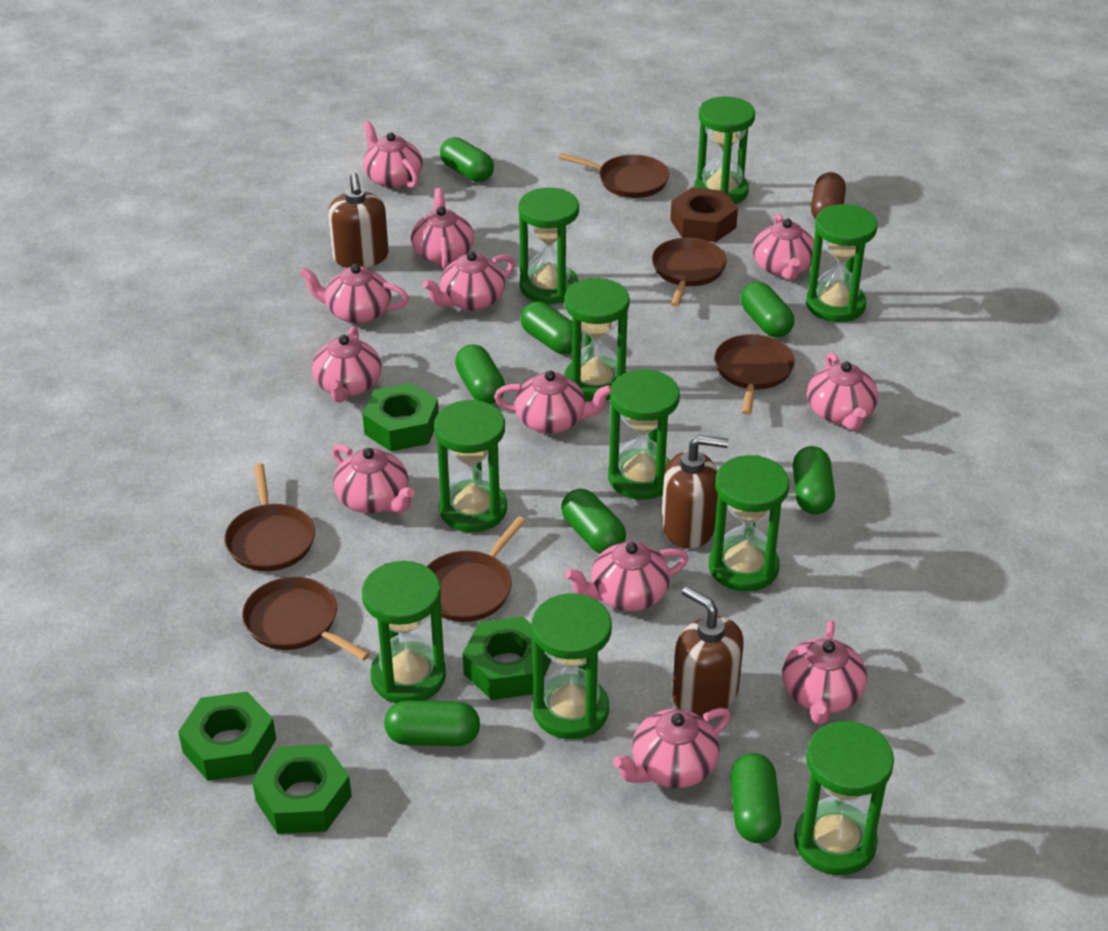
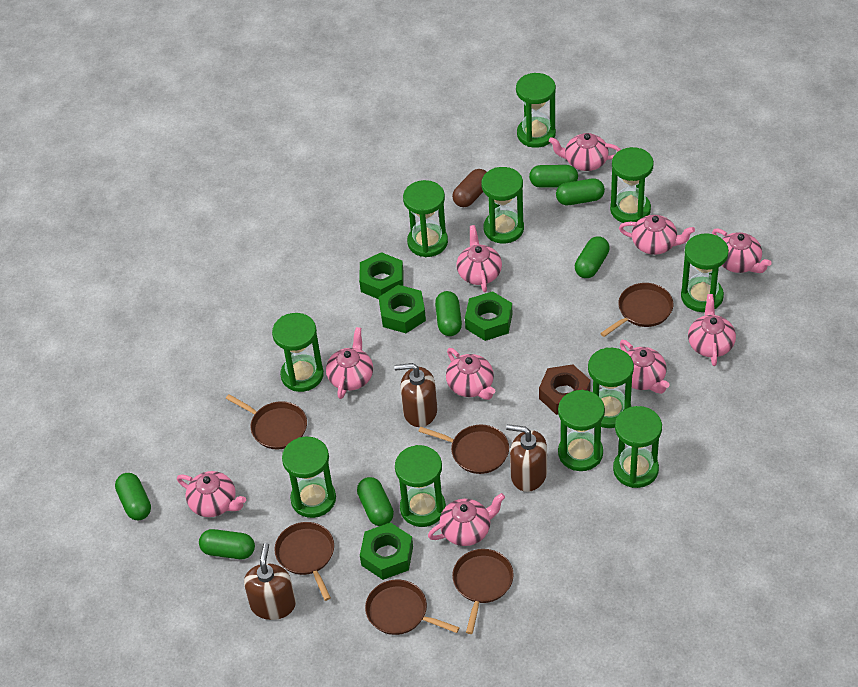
green capsule: [384,700,480,747] [440,137,494,182] [455,344,505,404] [521,302,582,354] [561,489,626,554] [730,753,781,843] [741,281,794,338] [793,446,835,514] = 8 -> [115,473,151,520] [199,529,255,559] [357,477,394,526] [435,291,462,336] [529,165,578,188] [556,178,605,205] [575,236,610,278] = 7
green hourglass: [362,561,446,703] [434,399,507,532] [518,188,579,304] [532,594,612,739] [564,278,630,401] [608,370,680,500] [694,96,755,204] [709,455,789,592] [794,721,894,875] [806,204,878,322] = 10 -> [272,313,324,392] [282,437,336,518] [395,445,446,527] [403,180,448,257] [481,167,524,244] [516,73,556,148] [558,390,605,471] [588,348,634,428] [610,147,654,223] [613,406,662,488] [681,233,729,312] = 11
pink teapot: [300,264,409,324] [312,326,381,403] [332,444,415,513] [363,121,423,188] [411,188,474,269] [423,251,515,311] [494,371,611,434] [565,541,689,611] [613,708,731,788] [752,214,814,280] [783,620,867,724] [807,352,878,430] = 12 -> [177,471,246,517] [326,327,373,399] [428,493,505,546] [446,348,495,400] [456,225,502,292] [549,133,621,171] [619,215,695,255] [620,340,670,394] [688,294,736,366] [712,228,772,273] = 10

